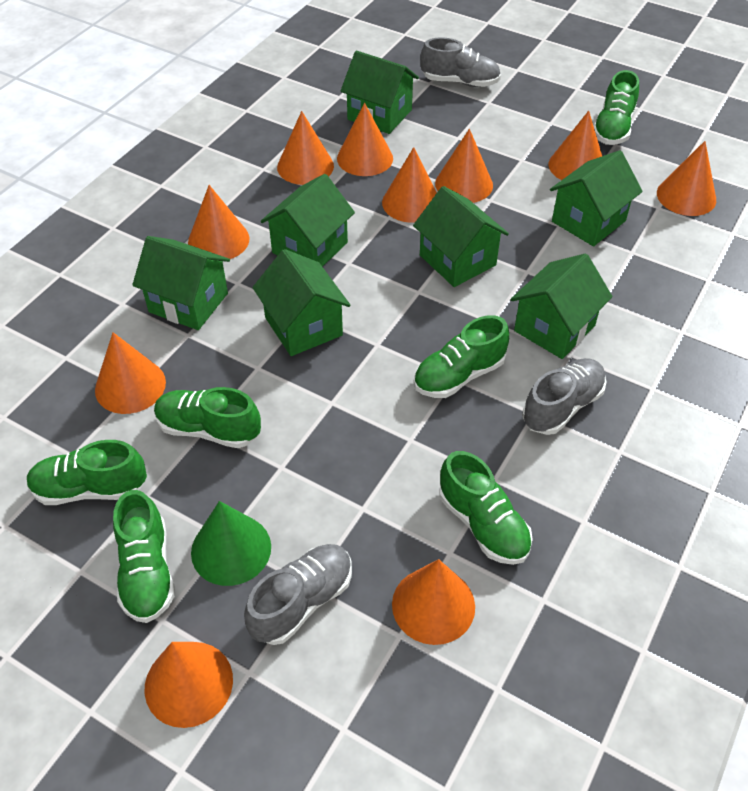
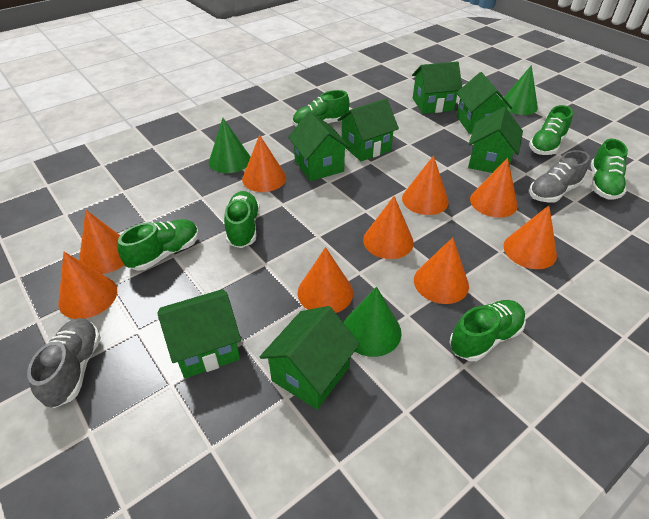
green cone: [191,501,271,586] = 1 -> [209,118,250,173] [343,287,401,357] [502,65,538,115] = 3
grey shoe: [244,544,352,645] [421,37,501,87] [522,358,606,435] = 3 -> [27,318,101,408] [529,150,590,203] = 2
orange cone: [95,332,166,414] [145,642,233,728] [188,185,249,259] [277,111,334,185] [337,103,393,176] [382,147,437,223] [392,559,475,645] [435,129,493,203] [549,111,602,180] [657,141,716,216] = 10 -> [58,252,117,319] [79,210,124,274] [242,135,286,192] [298,247,353,313] [363,196,414,259] [402,155,449,215] [414,237,469,304] [470,158,518,218] [503,205,557,269] = 9

